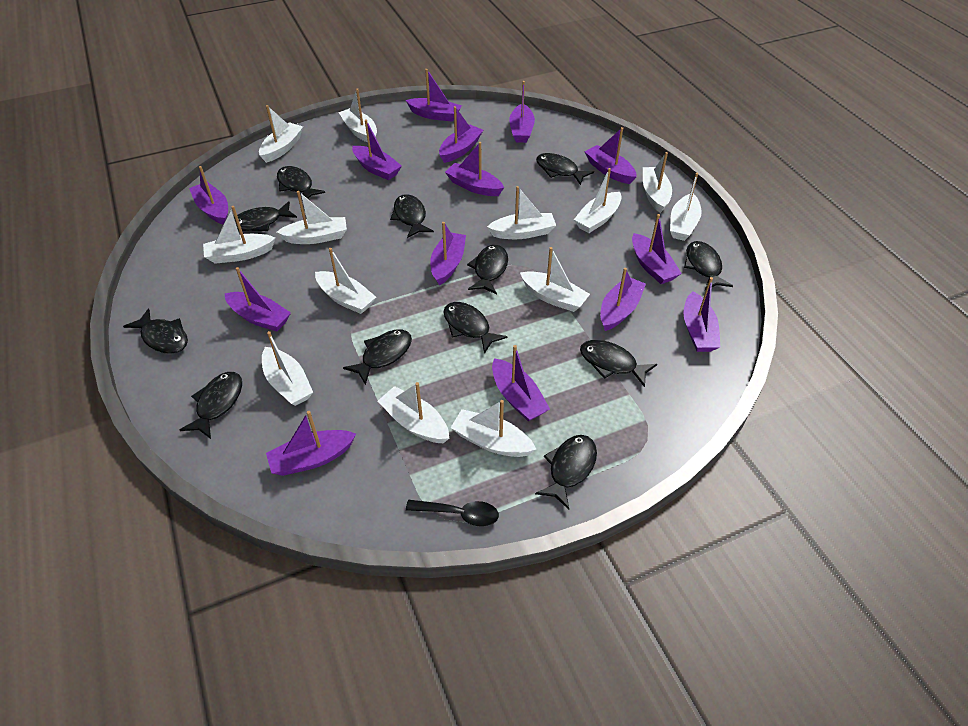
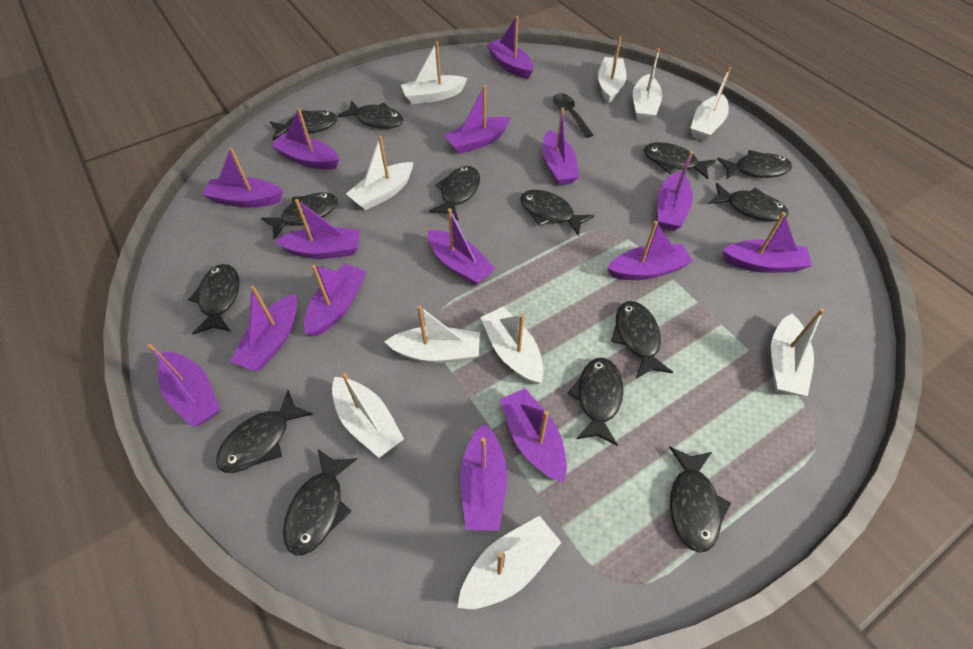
black fish: [123,308,188,354] [180,372,242,439] [234,201,297,231] [277,166,325,199] [343,329,412,385] [390,194,434,238] [444,302,508,354] [467,245,508,295] [535,435,597,510] [536,153,594,185] [580,340,657,387] [684,241,733,290] = 12 -> [188,264,239,335] [216,390,313,473] [261,192,338,239] [270,110,338,140] [283,449,357,555] [338,100,404,129] [429,166,480,220] [520,190,594,236] [568,358,623,446] [611,301,673,378] [644,142,716,179] [669,447,731,553] [709,183,788,221] [717,150,792,179] = 14
purple boat: [189,166,228,225] [224,267,291,332] [266,411,356,476] [352,119,402,180] [406,69,462,122] [430,222,466,286] [439,106,483,163] [445,142,504,196] [492,345,550,421] [509,81,535,143] [585,127,637,184] [600,268,646,331] [632,214,682,284] [684,277,720,352] = 14 -> [147,344,220,427] [202,147,283,208] [230,285,297,371] [271,108,339,169] [275,199,360,259] [304,264,366,337] [428,208,495,286] [444,85,511,154] [460,423,507,531] [486,15,533,79] [500,388,567,483] [542,108,579,185] [607,221,693,280] [657,151,693,231] [722,212,812,273] = 15
white boat: [203,206,275,264] [259,105,303,163] [262,331,313,406] [277,191,347,244] [315,248,376,314] [338,88,377,143] [378,382,449,443] [451,400,536,457] [487,186,556,239] [520,247,590,312] [574,168,622,233] [643,152,672,213] [670,173,702,241] = 13 -> [332,373,404,458] [346,136,413,210] [385,306,480,363] [401,41,468,104] [457,516,562,609] [480,307,544,384] [598,36,627,104] [633,48,662,122] [691,67,731,141] [771,309,824,396] = 10

